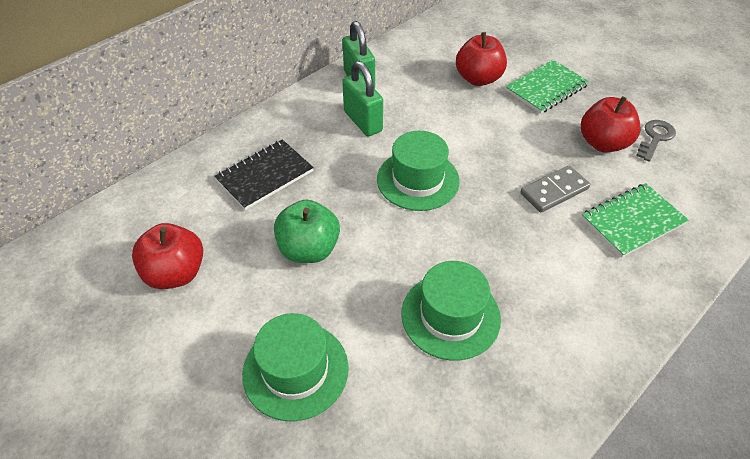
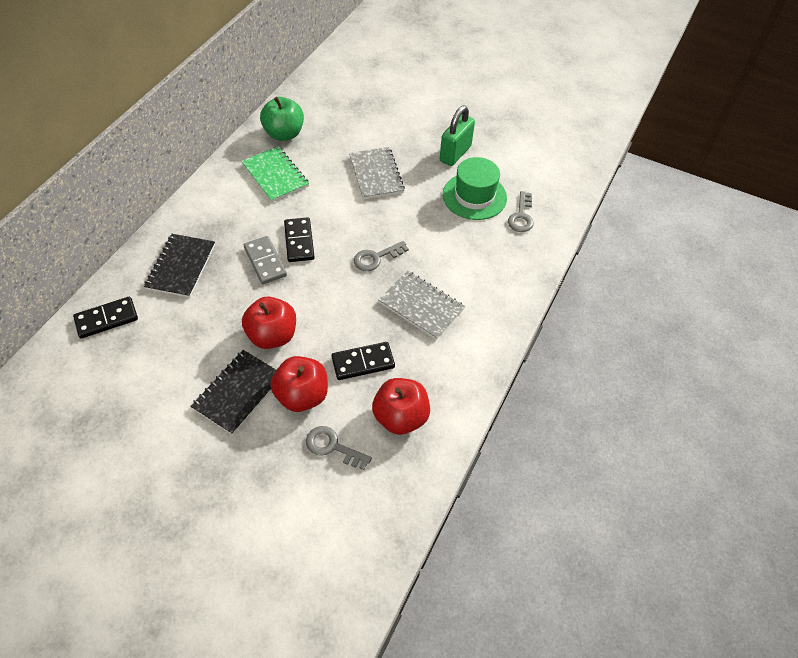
black domino: none = 0 -> [73,296,138,339] [284,217,315,262] [331,342,395,380] = 3
black notebook: [214,139,314,210] = 1 -> [144,234,215,298] [191,350,276,435] = 2
green hat: [242,313,349,421] [377,131,460,211] [401,261,501,361] = 3 -> [443,157,507,220] = 1
green notebook: [505,60,589,114] [581,183,689,257] = 2 -> [241,146,309,202] = 1
green padlock: [342,21,375,89] [342,61,383,136] = 2 -> [440,106,475,166] = 1
grey key: [636,120,676,162] = 1 -> [306,426,372,470] [354,241,409,271] [508,191,534,232] = 3
grey notebook: none = 0 -> [349,147,405,200] [379,271,465,340] = 2

